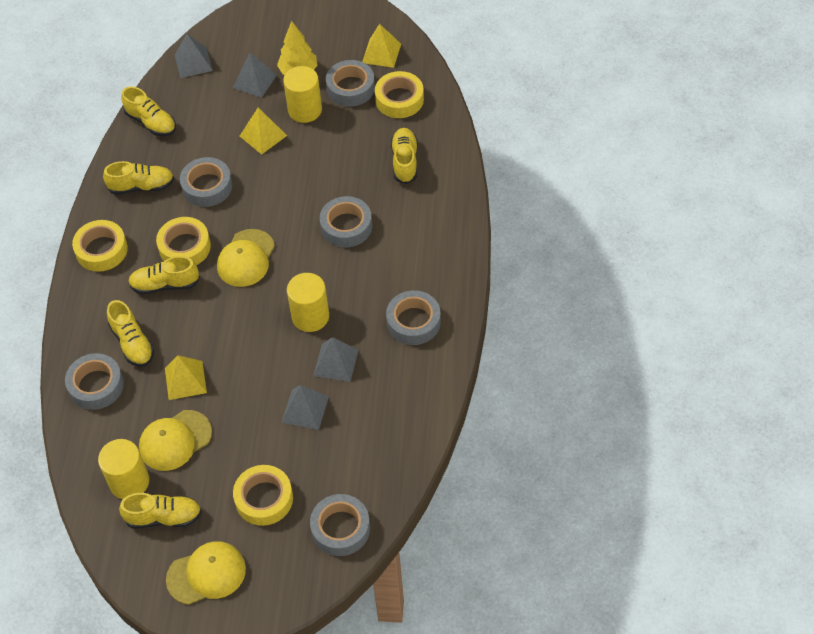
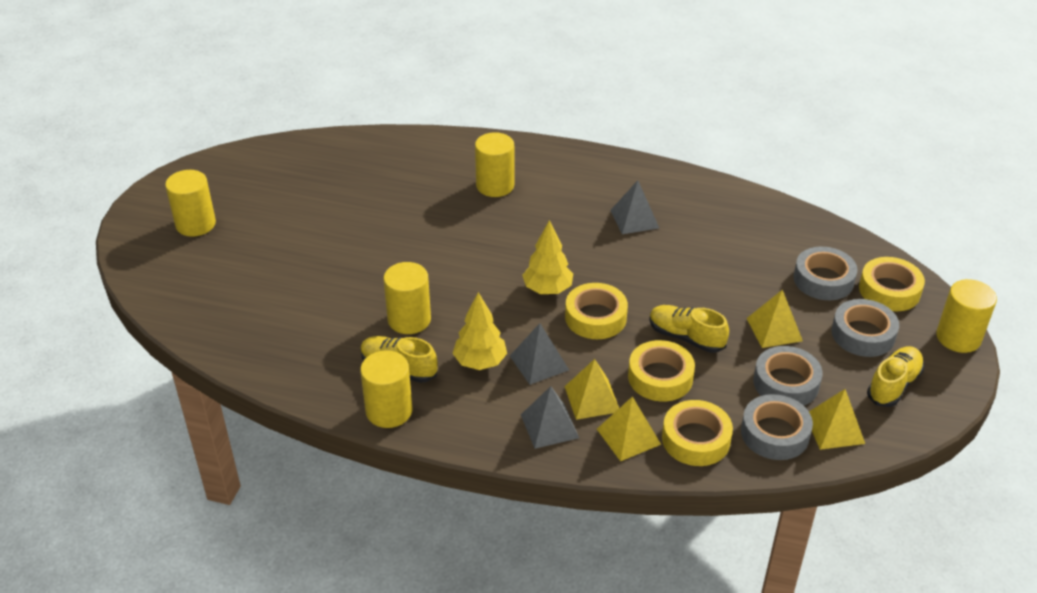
grey pyramid: [175,34,213,78] [233,52,277,98] [281,385,329,430] [313,337,358,382] = 4 -> [510,323,569,385] [521,386,579,449] [610,180,659,234] = 3
grey tape: [65,353,124,410] [180,157,232,207] [310,494,370,556] [320,196,372,248] [326,60,375,107] [386,290,441,345] = 6 -> [741,394,813,460] [753,346,823,406] [793,247,857,300] [831,299,899,357] = 4
yellow cap: [139,410,212,471] [166,541,246,605] [217,229,275,287] = 3 -> none = 0
yellow cylinder: [98,439,149,499] [283,66,322,123] [287,273,329,332] = 3 -> [165,170,216,237] [360,350,413,428] [384,262,431,334] [475,132,514,197] [936,279,997,353] = 5
yellow pyramid: [165,355,207,400] [240,107,287,155] [362,24,401,68] = 3 -> [564,359,619,420] [597,396,661,461] [746,289,803,348] [809,389,865,450] = 4
yellow shoe: [103,161,174,195] [107,300,154,367] [119,493,202,529] [121,86,176,136] [128,256,200,295] [391,128,418,184] = 6 -> [360,336,438,383] [649,305,729,353] [867,346,924,407] = 3
yellow tree: [277,21,318,75] = 1 -> [452,292,507,370] [522,220,573,294] = 2

